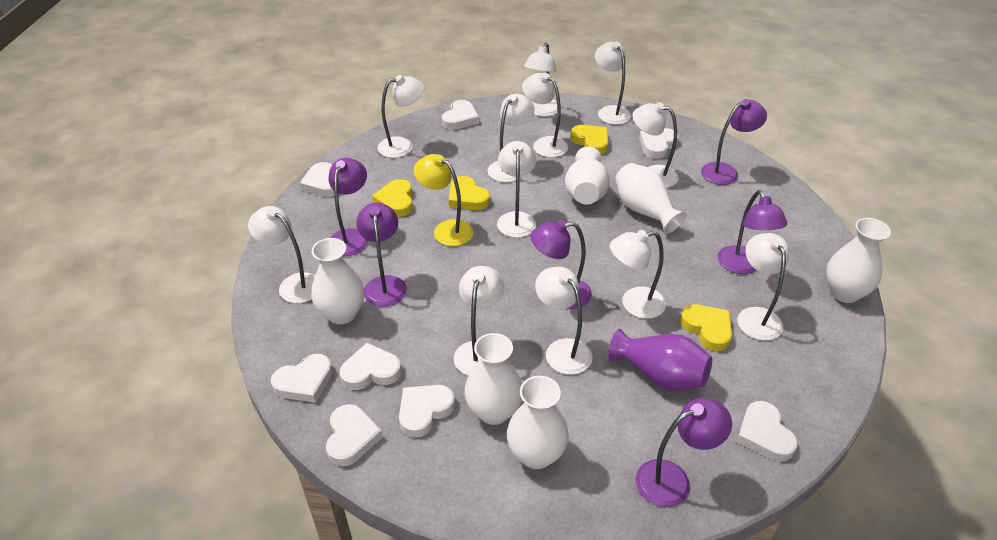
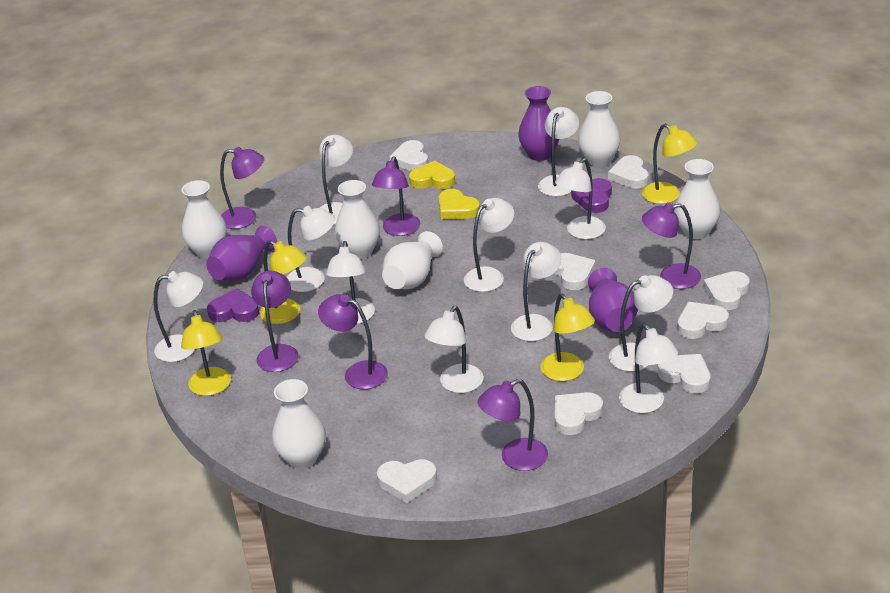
purple heart: none = 0 -> [207,288,259,322] [571,178,612,213] = 2
purple vase: [608,329,712,391] = 1 -> [206,226,277,281] [518,86,559,161] [588,268,638,332] = 3
white lamp: [248,206,315,303] [377,75,424,158] [454,266,504,376] [487,94,535,182] [497,141,536,238] [522,73,568,158] [524,43,558,117] [535,267,593,375] [595,42,632,125] [610,230,666,319] [633,102,679,188] [737,233,789,341] = 12 -> [153,271,203,362] [287,206,335,292] [319,135,353,225] [326,241,375,324] [424,306,484,393] [464,198,514,292] [511,242,561,341] [538,107,579,197] [555,158,606,239] [609,275,673,372] [619,324,678,413] = 11
yellow heart: [372,179,413,217] [449,176,490,210] [570,125,608,154] [680,304,732,351] = 4 -> [409,161,455,189] [438,189,480,219] = 2
yellow lamp: [414,154,473,246] = 1 -> [181,310,231,396] [260,240,307,324] [540,294,595,381] [642,124,698,204] = 4

